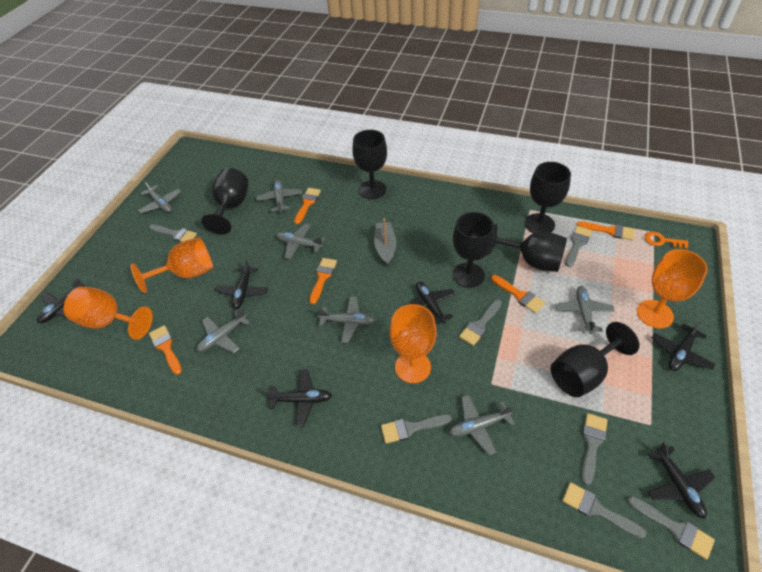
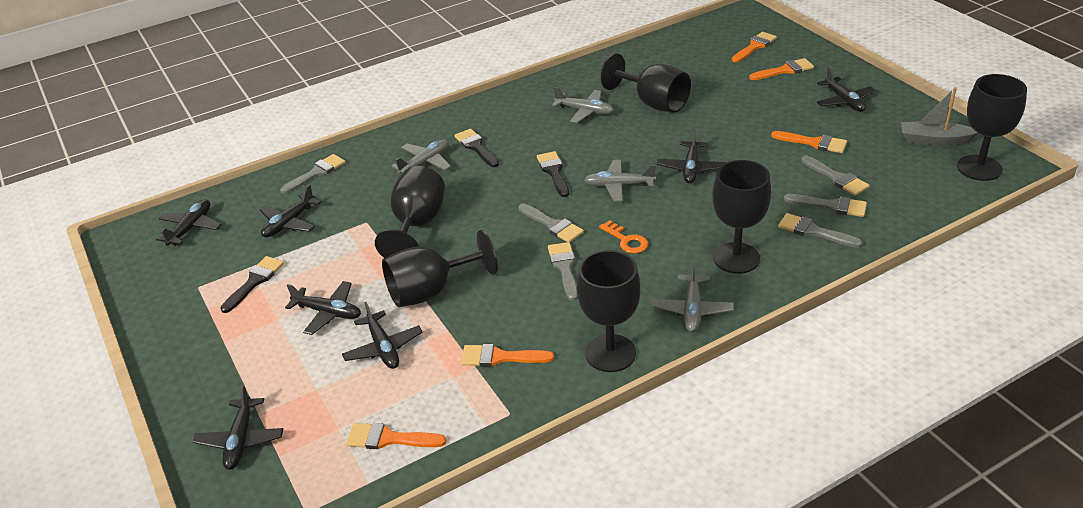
black brush: none = 0 -> [220,256,284,313] [454,129,499,167] [537,151,569,197] = 3
black plane: [37,278,85,323] [215,259,268,309] [265,370,332,427] [408,282,455,324] [648,441,715,519] [652,320,715,371] = 6 -> [156,199,222,246] [193,384,283,470] [259,184,321,238] [285,281,361,335] [342,302,422,369] [657,129,726,184] [817,67,875,112] = 7
grey brush: [149,225,197,242] [381,414,452,444] [459,300,502,346] [562,482,646,538] [565,226,592,267] [582,413,608,485] [627,496,715,560] = 7 -> [280,154,346,194] [519,204,584,242] [548,242,578,301] [778,213,863,248] [784,194,867,217] [801,156,870,196] = 6
grey plane: [138,181,181,214] [197,308,250,353] [256,180,302,212] [276,223,325,259] [317,296,376,343] [449,395,515,455] [556,286,615,334] = 7 -> [392,140,451,174] [552,87,614,123] [584,160,656,202] [652,261,734,332] = 4
orange goblet: [63,286,153,340] [131,237,213,293] [390,304,437,383] [637,249,707,329] = 4 -> none = 0

